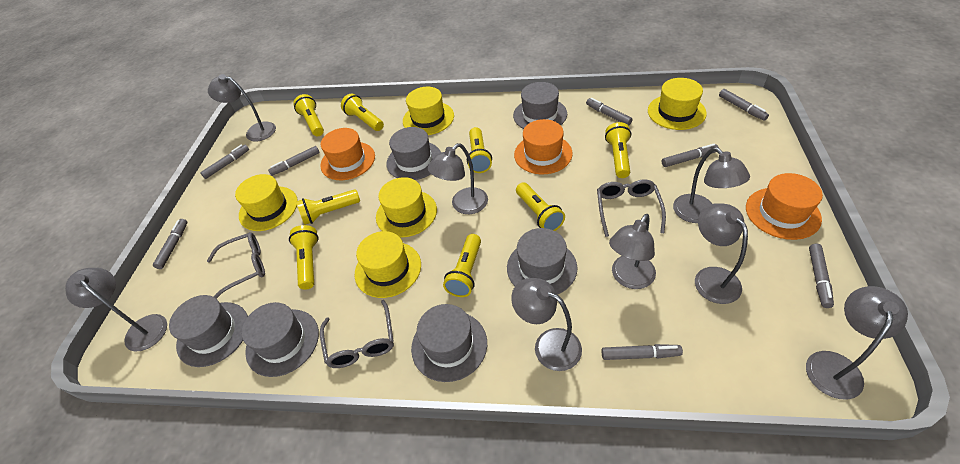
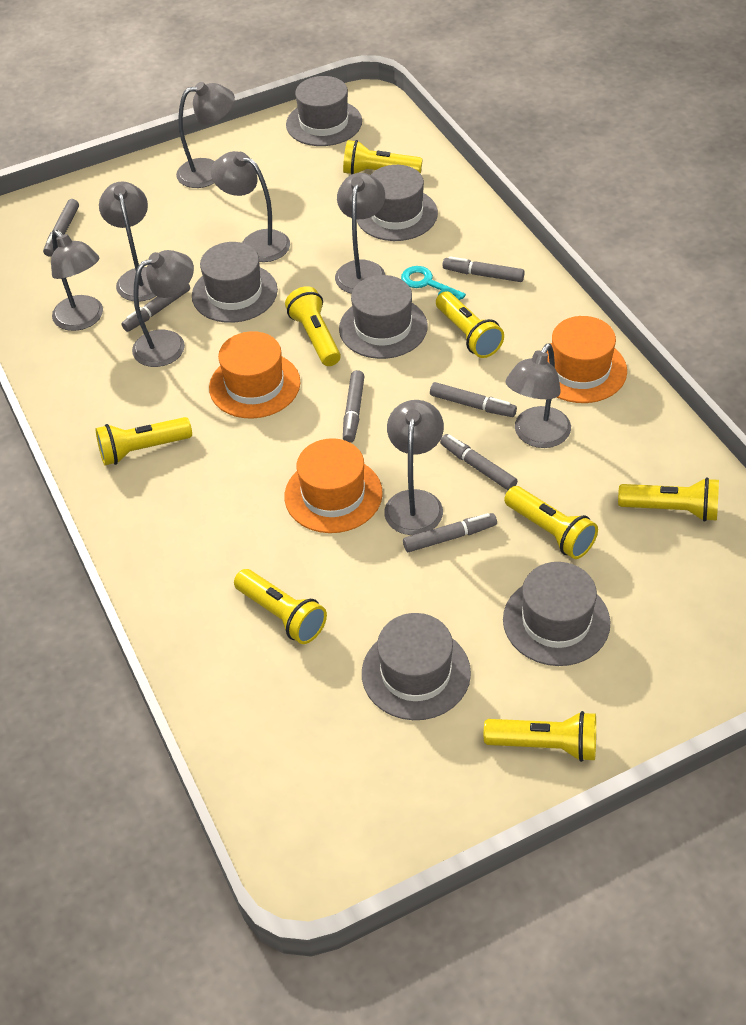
grey glasses: [207,232,265,299] [320,300,394,368] [597,180,666,237] = 3 -> none = 0
grey marker: [153,219,187,269] [200,145,249,179] [268,146,320,176] [586,98,633,126] [602,344,683,360] [662,144,719,167] [719,89,769,121] [809,244,834,308] = 8 -> [43,199,79,257] [121,284,190,332] [343,370,365,443] [403,513,497,552] [430,382,517,417] [440,434,517,490] [442,256,525,282] = 7
turquoise key: none = 0 -> [401,266,466,300] = 1
yellow hat: [235,174,298,231] [355,231,421,298] [376,177,437,237] [403,87,454,135] [648,78,707,130] = 5 -> none = 0

